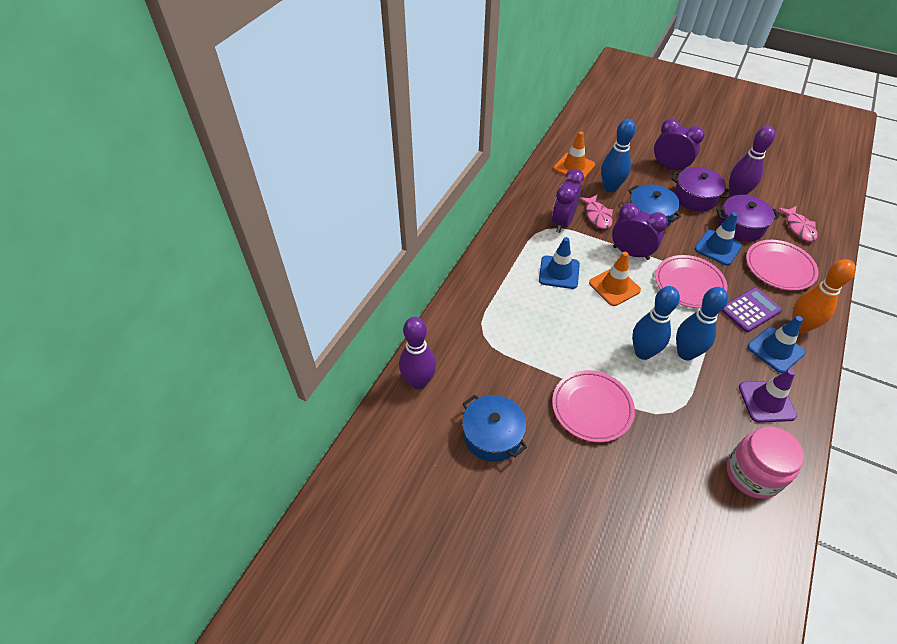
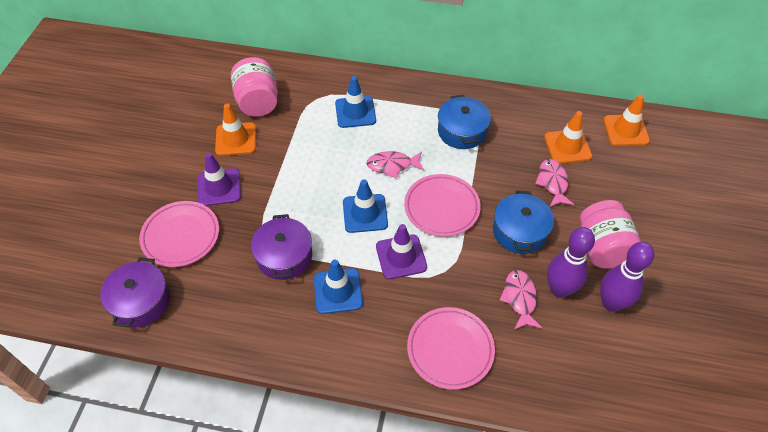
blue bowling pin: [601,119,636,192] [632,286,680,360] [676,287,728,361] = 3 -> none = 0
orange bowling pin: [792,259,856,333] = 1 -> none = 0
orange traffic cone: [553,131,595,178] [589,252,641,306] = 2 -> [215,104,256,156] [544,111,592,164] [604,95,650,146] = 3
pink fish: [580,194,613,229] [777,206,817,242] = 2 -> [366,151,424,178] [500,270,542,330] [535,159,574,207] = 3
pink jar: [727,426,804,499] = 1 -> [231,57,278,117] [580,200,641,269] = 2
purple calculator: [722,288,782,332] = 1 -> none = 0
purple clock: [552,169,584,233] [612,203,668,260] [654,118,705,171] = 3 -> none = 0
purple traffic cone: [739,369,797,423] = 1 -> [198,153,241,206] [376,224,427,279] = 2

